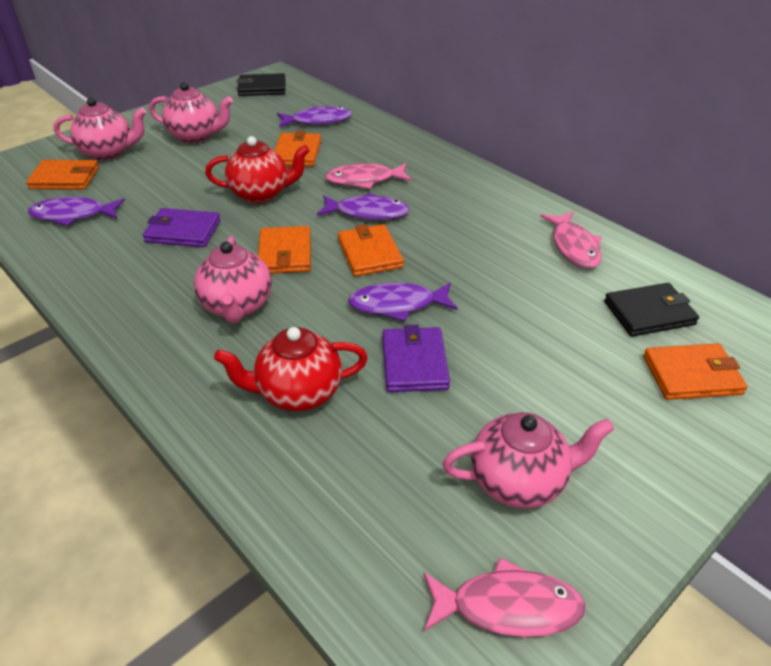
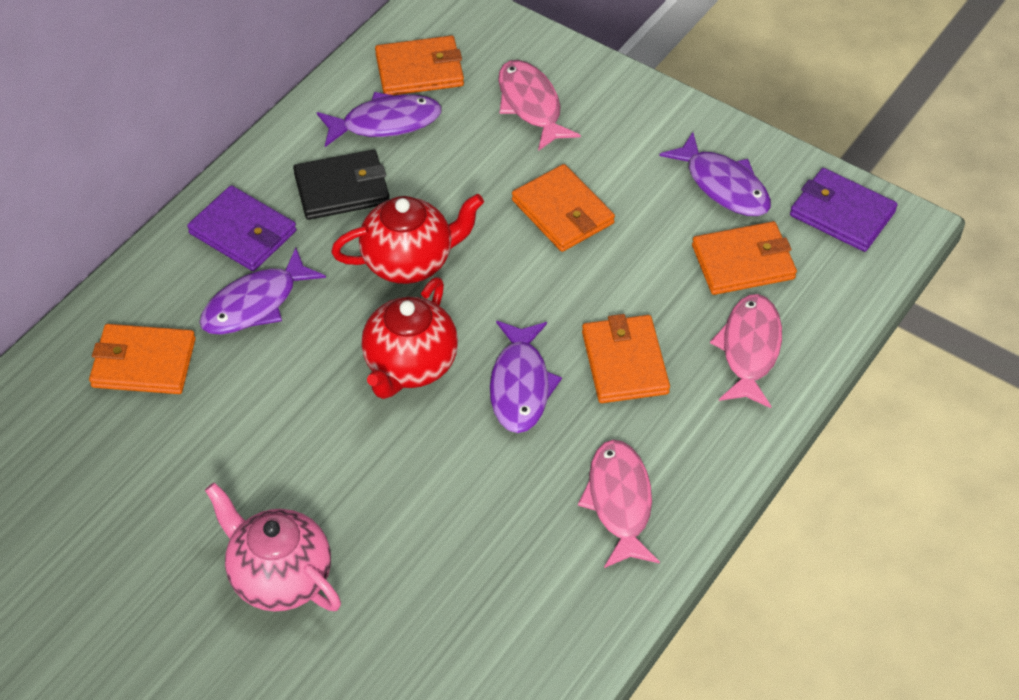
black wallet: [237,73,286,96] [604,283,699,337] = 2 -> [293,149,390,220] = 1
pink teapot: [54,97,146,161] [149,82,233,143] [194,236,272,323] [443,412,614,508] = 4 -> [205,482,341,611] = 1

